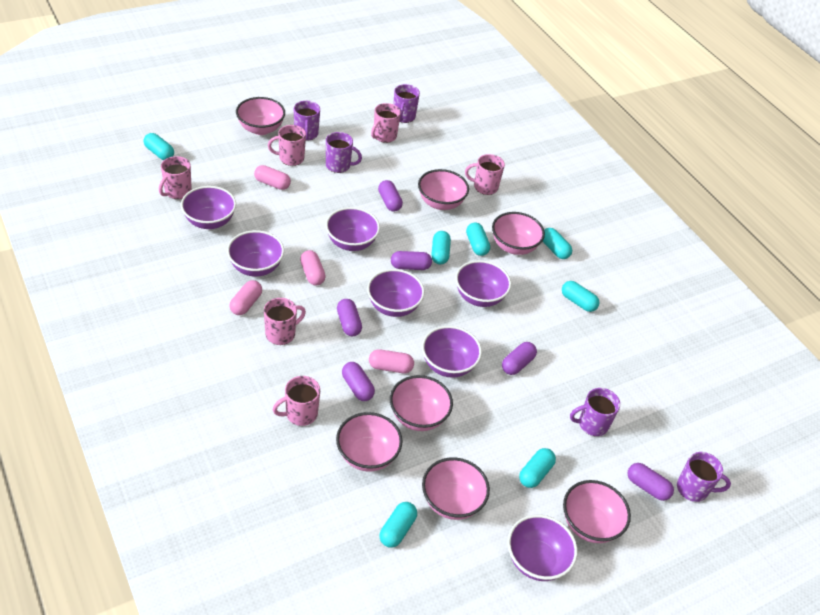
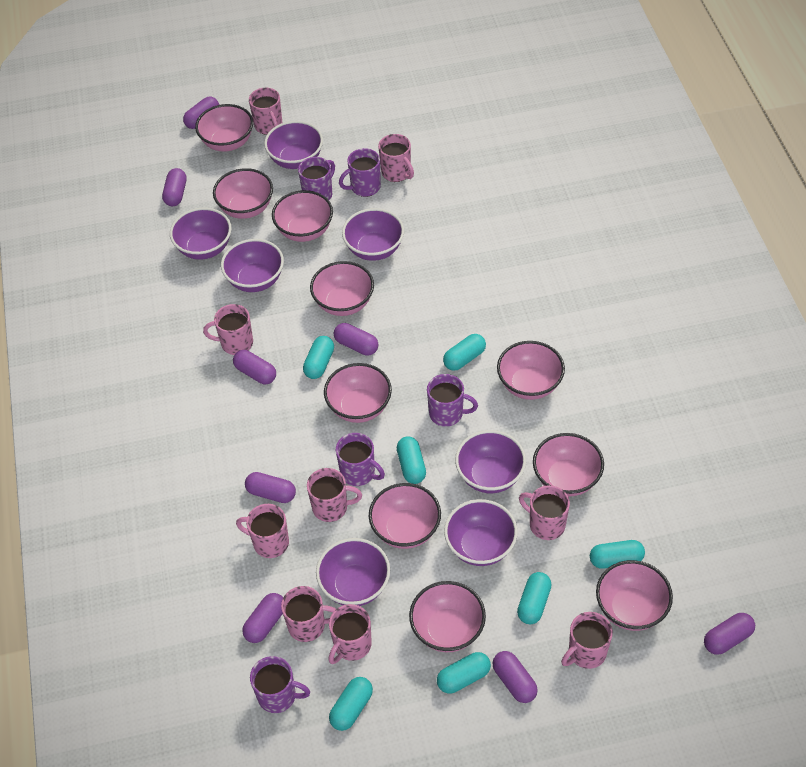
pink bowl: [236,97,285,135] [336,412,403,472] [390,375,453,431] [418,169,469,210] [422,457,490,520] [492,212,545,255] [563,480,631,543] = 7 -> [195,104,253,152] [213,168,273,219] [272,190,333,242] [310,261,374,316] [324,363,392,423] [369,483,441,549] [409,581,486,652] [497,341,565,400] [533,433,604,497] [596,560,673,631] = 10
pink capsule: [229,280,262,315] [254,165,291,190] [300,250,326,285] [369,349,414,373] = 4 -> none = 0
pink mug: [159,156,192,199] [264,298,306,345] [268,125,306,166] [273,376,320,426] [371,103,401,143] [465,154,505,195] = 6 -> [203,304,253,355] [236,504,289,558] [249,88,282,135] [281,586,336,642] [307,468,362,522] [329,604,372,664] [378,134,414,182] [519,485,570,540] [561,612,613,669] = 9
purple capsule: [337,299,362,336] [342,362,375,401] [378,180,403,212] [391,251,432,270] [502,342,537,375] [628,463,674,501] = 6 -> [162,168,187,206] [183,97,219,129] [233,350,276,384] [242,593,283,643] [245,472,296,503] [334,323,378,356] [492,651,538,703] [704,613,755,655] = 8

